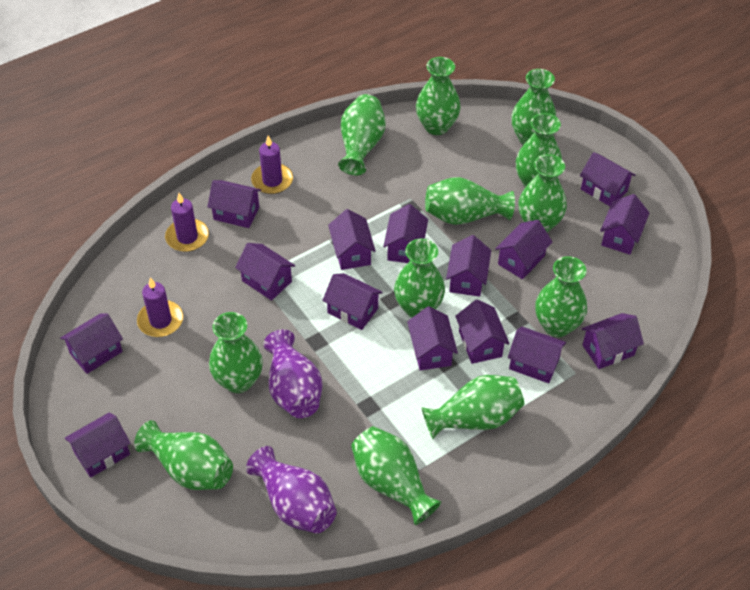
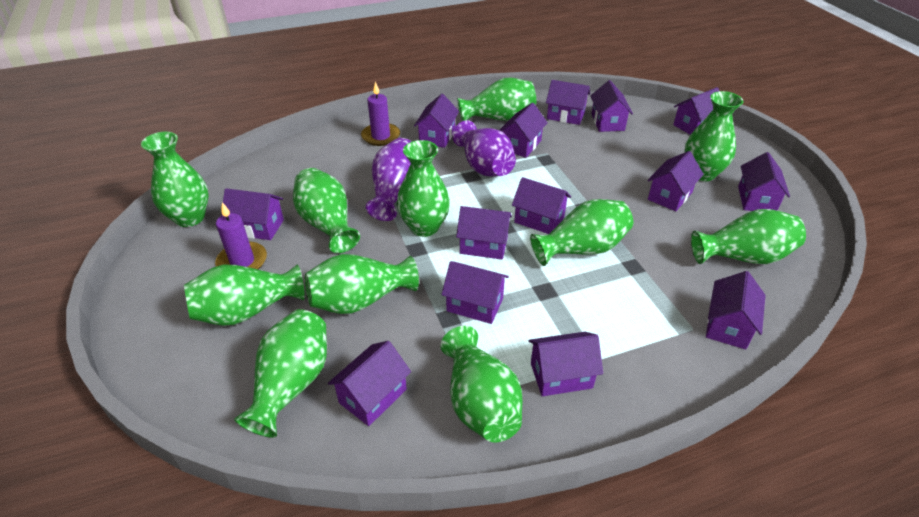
green vase: [134,420,233,490] [209,312,263,393] [338,94,386,175] [351,426,442,525] [394,239,445,318] [416,57,461,135] [422,375,524,439] [425,177,515,225] [511,69,556,145] [516,113,562,187] [519,154,567,232] [535,256,587,337] = 12 -> [141,132,208,227] [184,264,305,326] [234,309,327,438] [293,168,360,253] [305,254,419,314] [397,140,450,237] [440,326,522,442] [457,77,536,121] [530,199,634,266] [685,91,744,181] [691,209,806,264] = 11
purple candle: [137,278,183,337] [165,193,209,252] [251,136,293,194] = 3 -> [215,202,267,269] [361,82,400,146] = 2
purple house: [60,313,123,374] [65,413,131,478] [207,180,261,228] [235,243,295,300] [322,273,383,330] [328,209,376,270] [383,204,428,263] [407,306,458,370] [446,235,491,297] [455,299,510,364] [495,220,552,279] [508,327,566,383] [580,152,636,206] [582,313,644,369] [600,194,650,255] = 15 -> [221,188,284,240] [328,341,411,426] [414,94,459,148] [441,261,509,324] [456,206,512,259] [500,103,548,158] [512,177,571,234] [529,332,603,396] [546,80,590,125] [591,80,633,132] [648,151,704,211] [673,87,719,135] [706,271,766,349] [738,152,790,211] = 14

